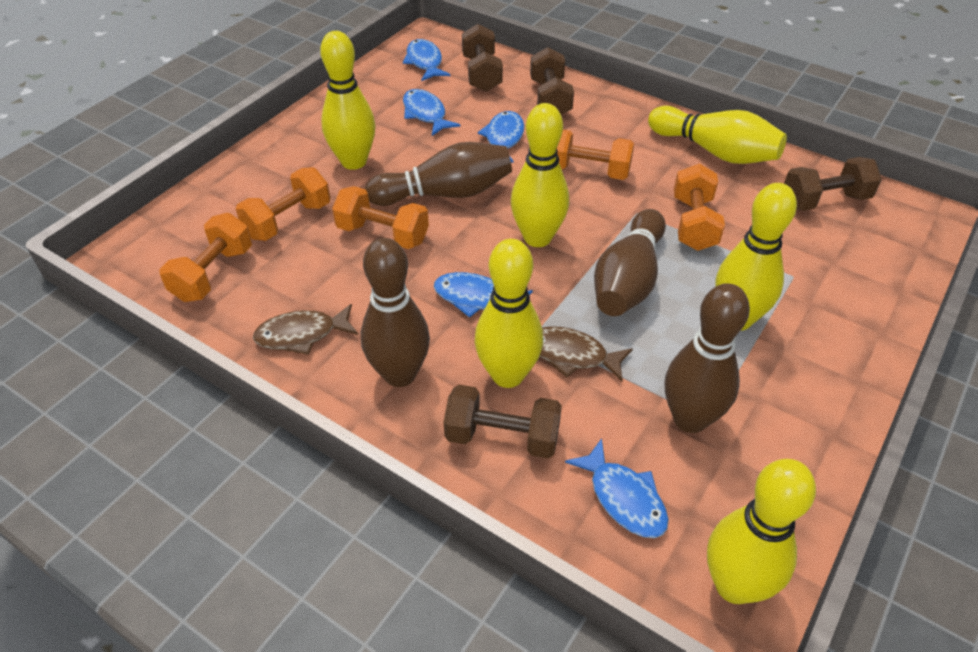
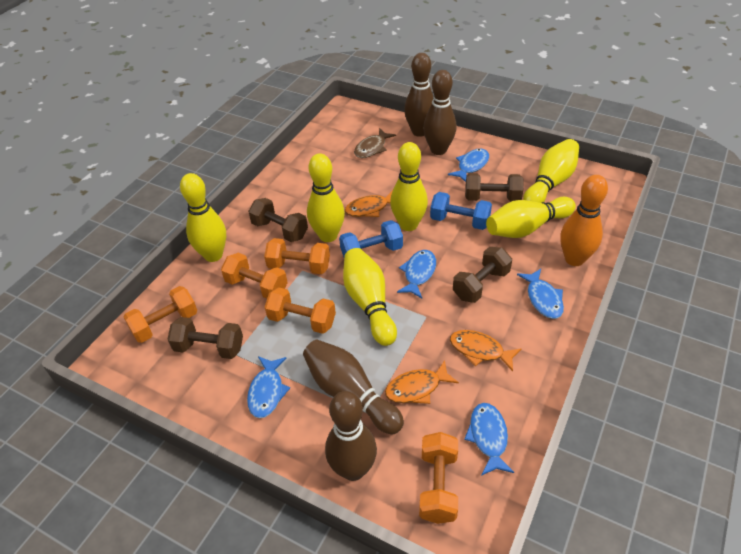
blue dumbbell: none = 0 -> [339,220,403,257] [430,192,492,230] = 2
brown fish: [253,304,358,355] [539,326,633,381] = 2 -> [354,128,396,158] = 1
orange bowling pin: none = 0 -> [560,175,608,266] = 1
orange fish: none = 0 -> [345,190,393,217] [385,360,459,404] [450,330,521,371] = 3

